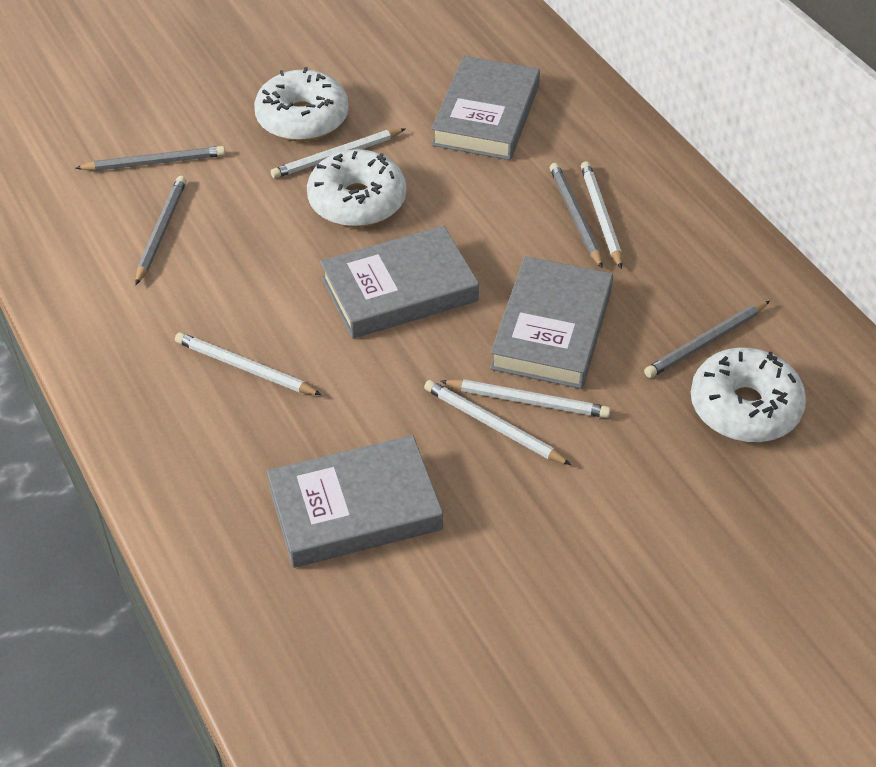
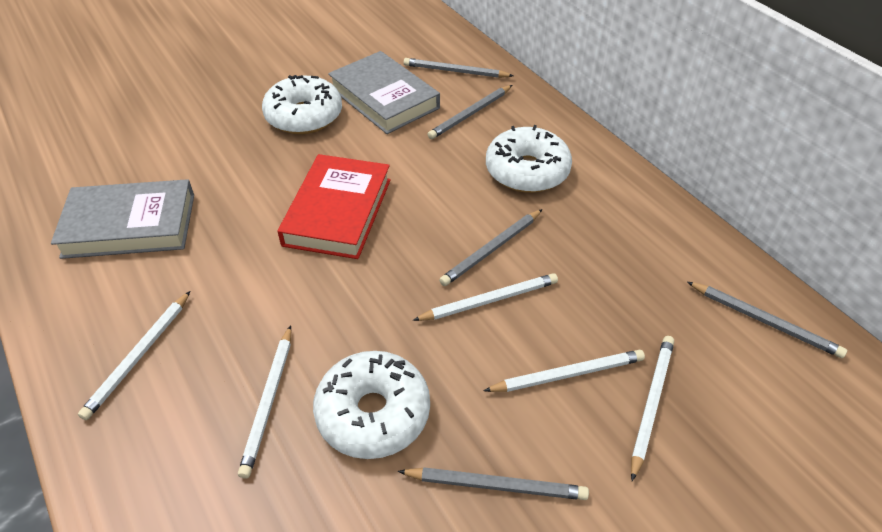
grey book: [267,435,443,568] [320,226,479,339] [431,56,540,160] [490,256,613,389] = 4 -> [51,179,194,259] [328,51,440,134] = 2
grey pencil: [75,146,225,171] [135,176,186,285] [550,163,603,268] [644,301,770,378] = 4 -> [398,467,589,500] [404,58,514,78] [428,85,512,139] [439,209,542,286] [687,282,847,358] = 5
red book: none = 0 -> [277,154,391,259] = 1

